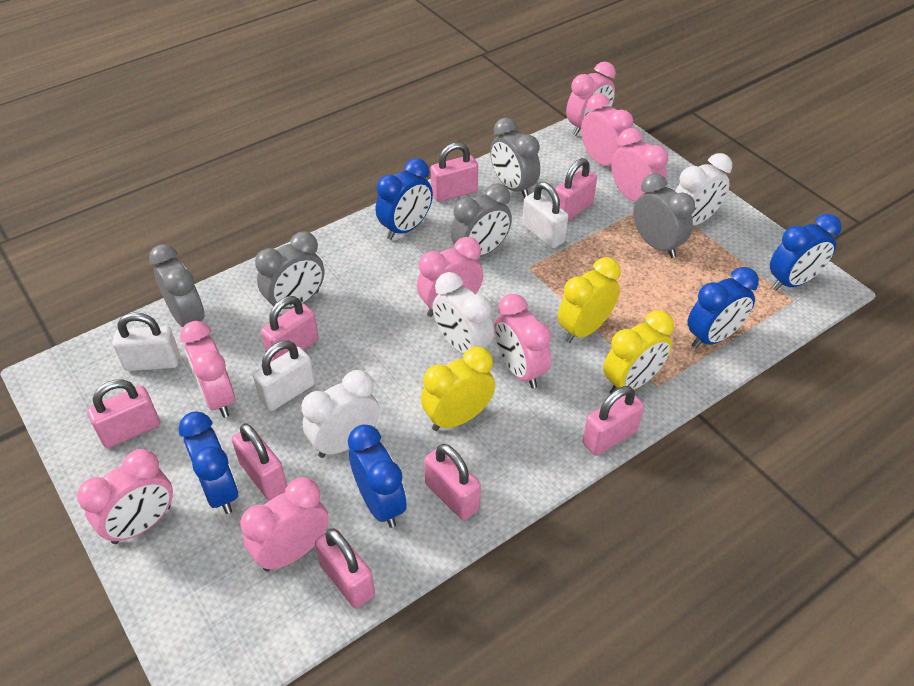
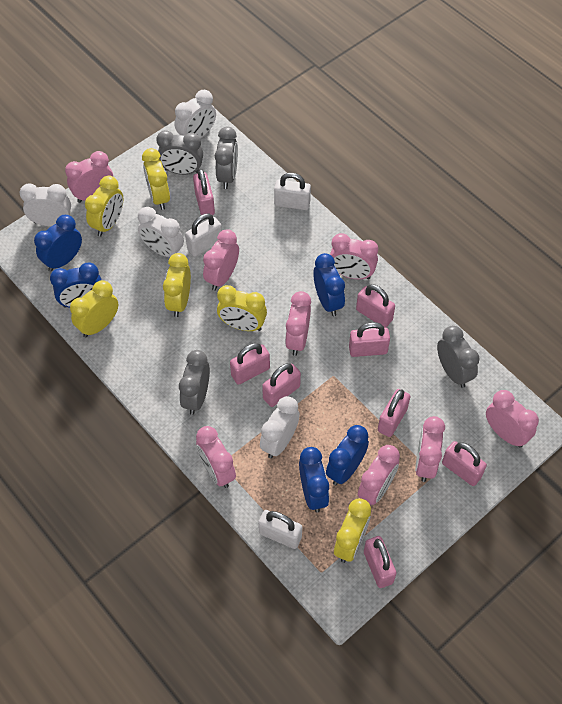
grey clock: [149,244,204,327] [255,232,325,309] [451,183,512,257] [490,117,540,198] [633,173,695,258] = 5 -> [156,130,203,175] [179,350,210,415] [215,127,238,189] [437,326,480,388] = 4
white clock: [302,370,379,458] [433,272,494,354] [675,153,732,226] = 3 -> [20,184,71,226] [138,207,184,257] [175,90,216,138] [260,396,300,458] = 4
yellow clock: [421,347,495,431] [558,257,621,343] [603,310,674,394] = 3 -> [70,280,118,337] [85,176,123,236] [142,148,170,210] [163,253,191,317] [217,285,267,331] [334,498,371,563] = 6

